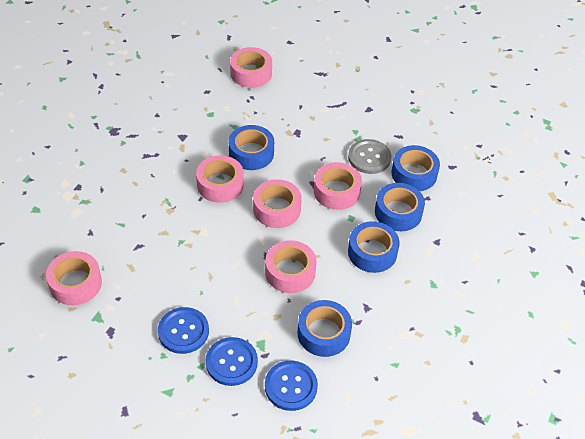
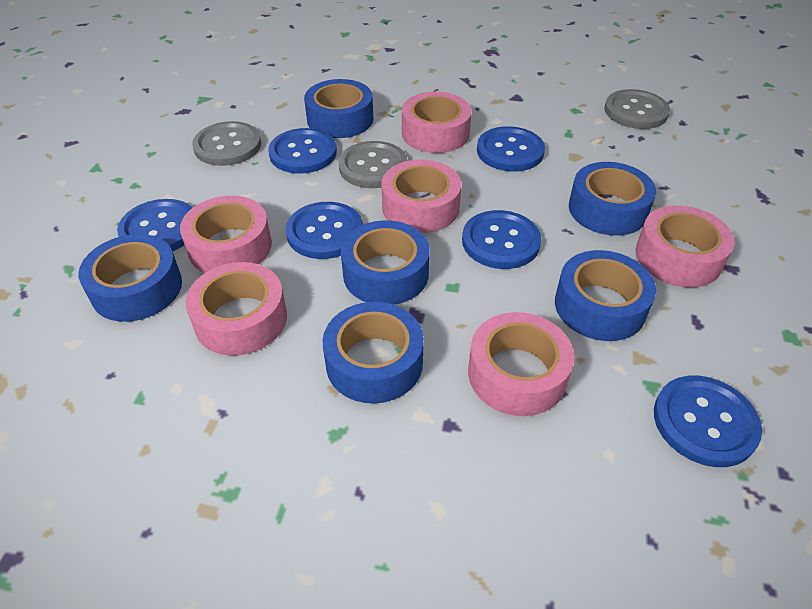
blue button: [158,307,209,354] [206,337,258,386] [265,361,318,411] = 3 -> [117,199,192,251] [268,128,337,174] [285,202,363,259] [462,210,541,269] [477,126,545,172] [654,376,762,467] = 6
blue tape: [229,125,274,170] [297,300,352,357] [348,221,400,273] [375,183,425,231] [391,145,440,191] = 5 -> [79,234,182,322] [304,79,373,138] [323,302,424,404] [341,220,429,305] [555,250,656,341] [569,162,656,235] = 6
grey button: [348,139,392,174] = 1 -> [192,121,261,166] [338,141,408,188] [604,89,670,129] = 3

